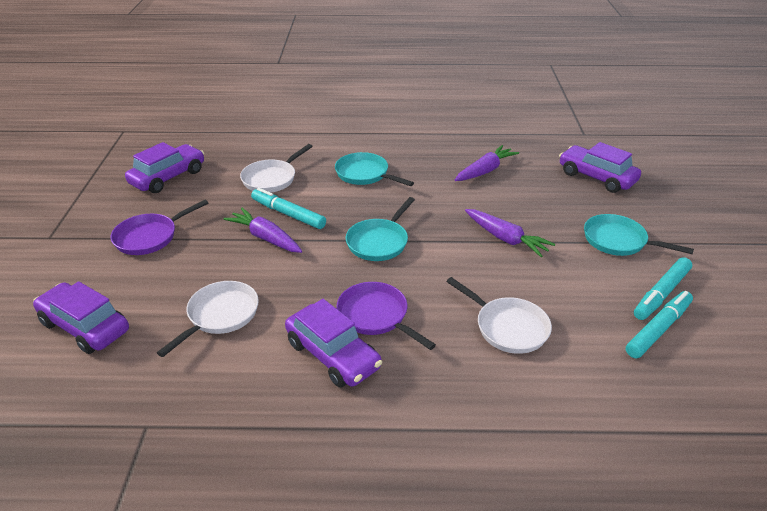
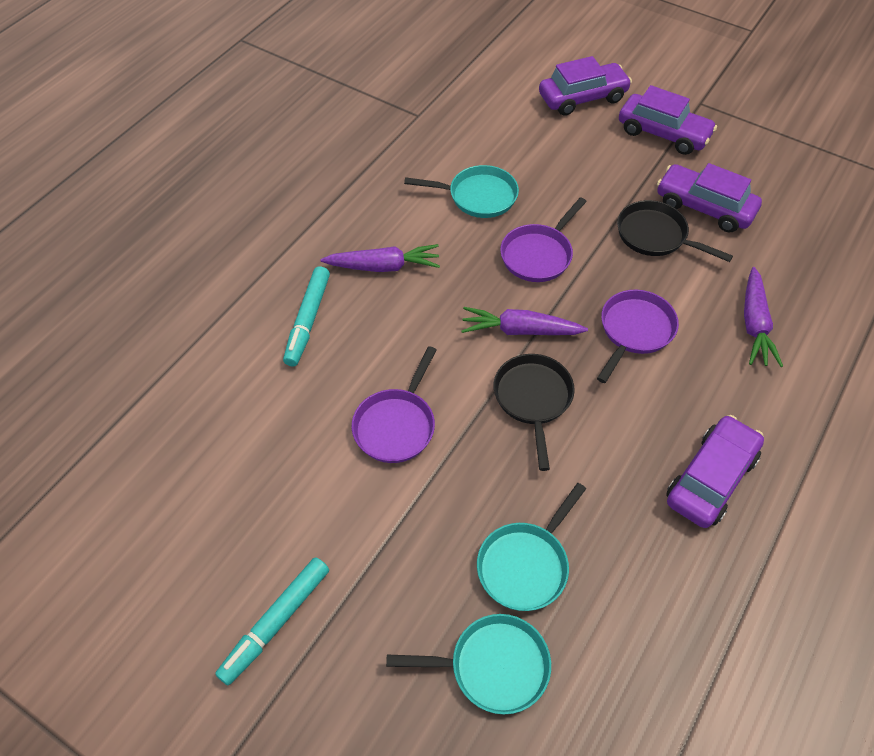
black pan: none = 0 -> [493,354,575,471] [617,200,733,262] = 2
purple pan: [110,199,208,255] [336,282,436,350] = 2 -> [352,346,436,463] [500,197,587,282] [597,290,679,383] = 3
turquoise marker: [251,188,326,229] [626,291,693,358] [634,257,692,320] = 3 -> [215,557,329,685] [283,267,330,367] = 2
white pan: [157,281,259,357] [240,144,313,193] [446,277,552,354] = 3 -> none = 0

